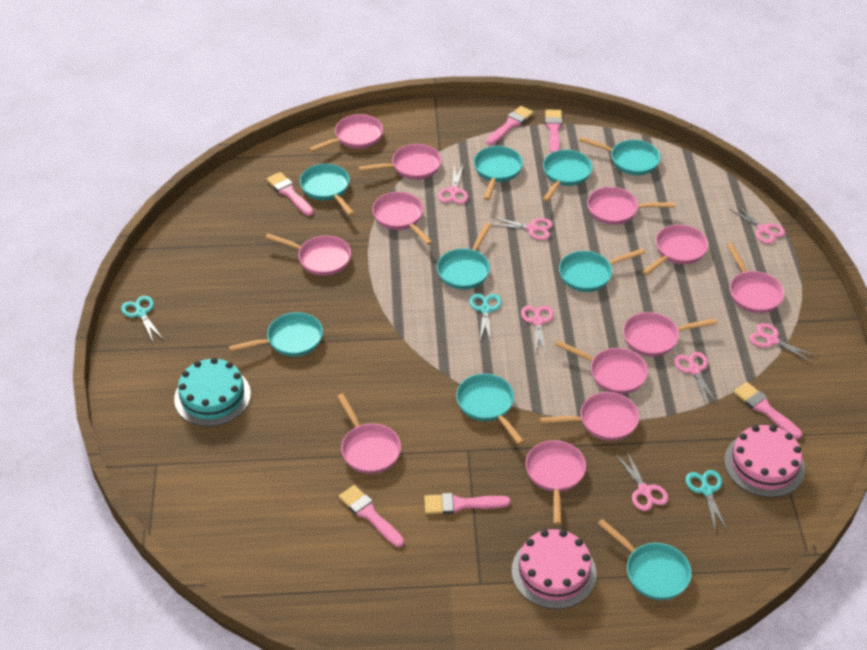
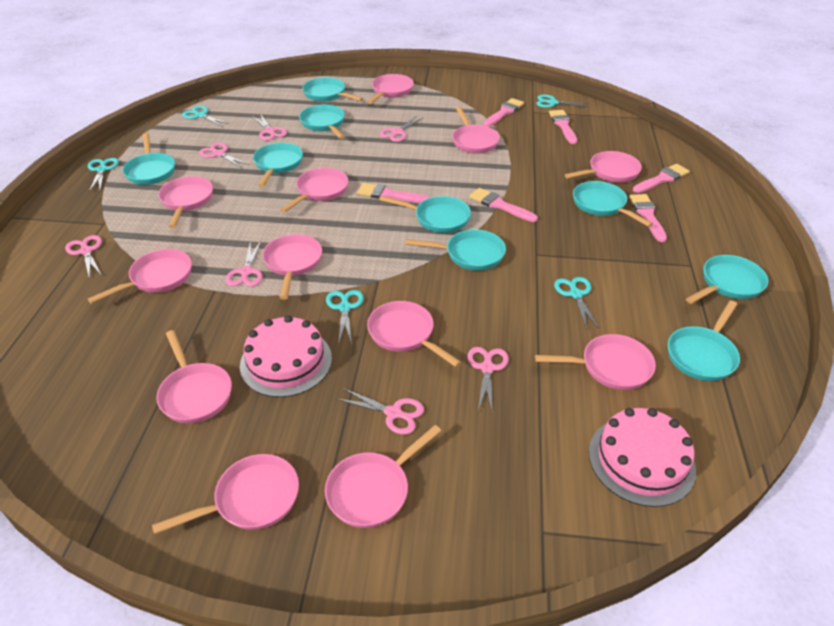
turquoise cake: [174,358,251,426] = 1 -> none = 0
turquoise scissors: [121,296,164,342] [469,294,502,343] [685,470,727,532] = 3 -> [88,158,119,192] [182,106,229,127] [326,290,364,345] [536,94,589,108] [554,277,599,329] = 5

